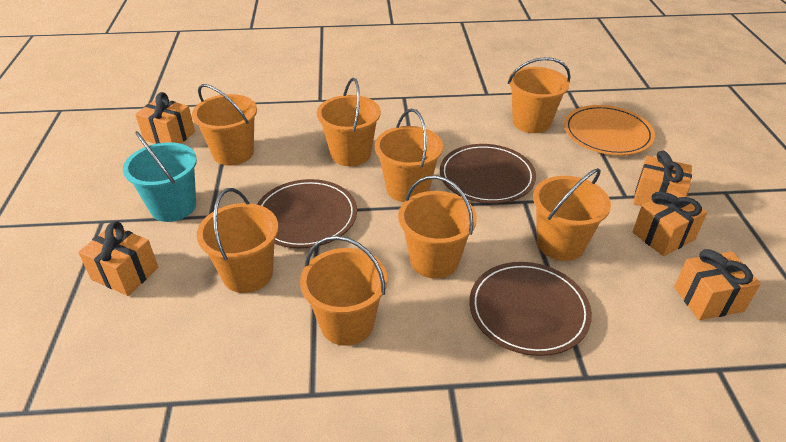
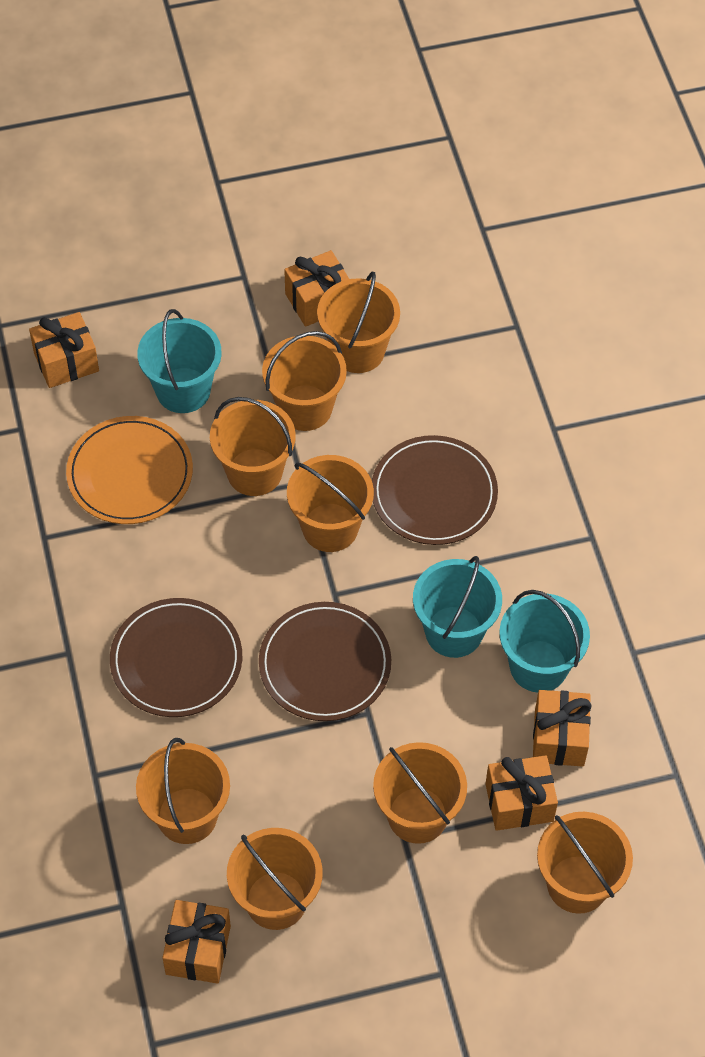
turquoise bucket: [123,131,197,222] = 1 -> [137,309,222,413] [413,556,502,658] [499,590,590,693] = 3

